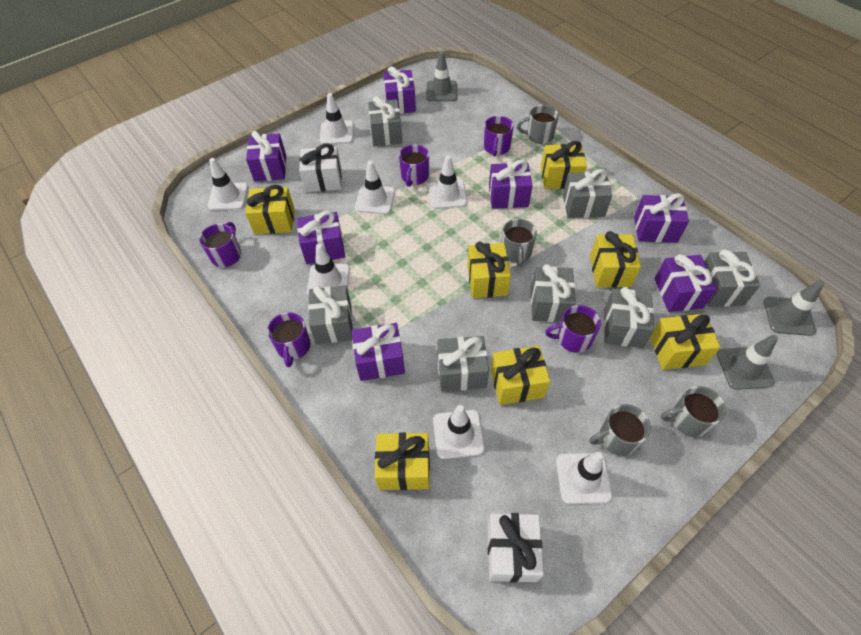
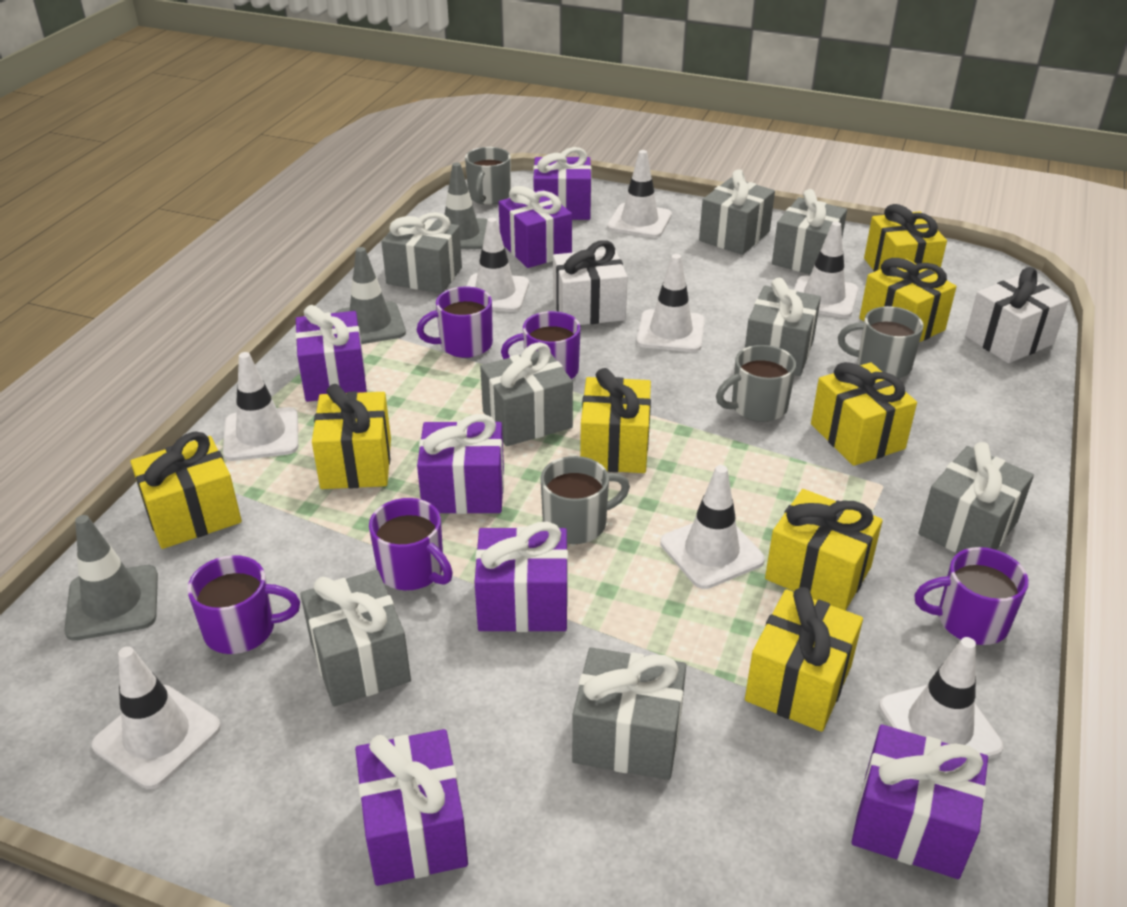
grey gift: [308,285,353,344] [368,97,402,146] [437,336,489,392] [531,264,576,322] [563,169,612,218] [604,287,654,348] [704,249,760,307] = 7 -> [300,570,411,707] [381,212,462,293] [480,342,573,446] [572,648,686,780] [699,169,775,255] [745,278,821,376] [772,189,847,274] [918,442,1034,553] = 8
white traffic cone: [208,158,248,210] [307,244,350,296] [320,93,354,144] [355,161,395,215] [429,155,467,209] [433,405,485,459] [556,452,612,504] = 7 -> [92,646,221,789] [223,352,298,461] [466,218,529,312] [607,150,672,238] [637,254,705,352] [660,465,765,589] [794,222,858,318] [879,637,1003,759] = 8
yellow gift: [245,185,295,234] [375,432,430,490] [467,242,511,298] [491,346,550,405] [541,141,587,189] [590,231,641,288] [650,314,721,370] = 7 -> [130,432,242,549] [312,384,391,489] [580,368,651,473] [745,587,863,732] [765,489,883,611] [811,362,917,466] [859,258,957,342] [864,204,947,275] = 8

